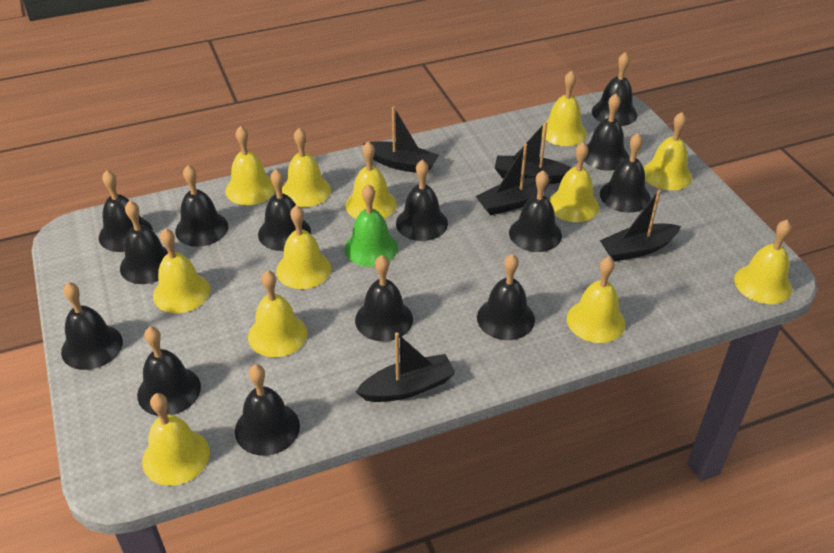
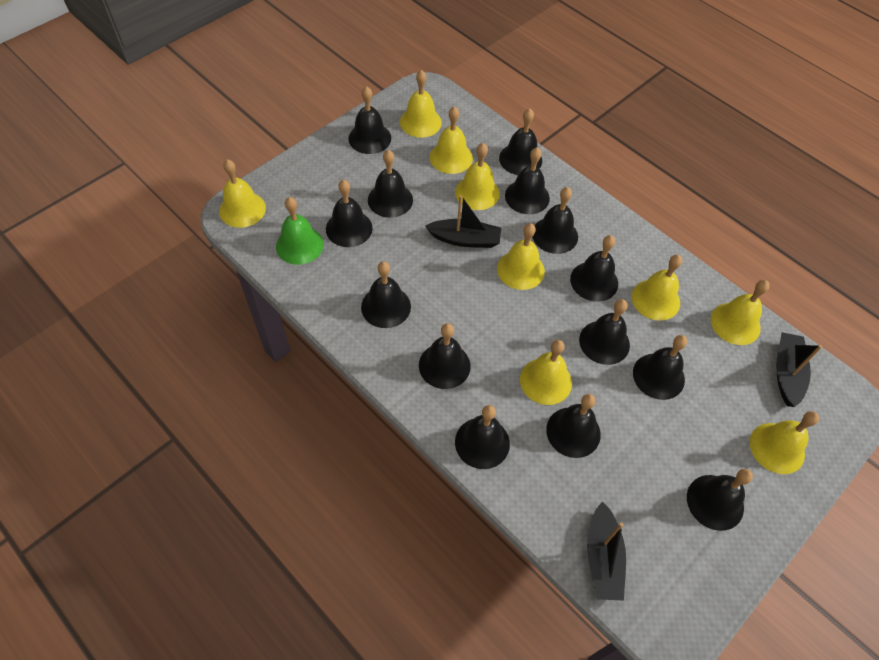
black boat: [356,333,456,402] [363,106,439,173] [476,143,551,215] [495,122,571,184] [600,189,681,262] = 5 -> [425,195,501,248] [587,501,626,601] [777,332,822,407] = 3
yellow bell: [142,393,210,486] [153,228,210,313] [225,126,275,205] [248,270,307,357] [276,205,331,289] [282,128,331,207] [346,141,397,219] [542,70,587,146] [549,142,599,222] [567,257,625,343] [643,112,692,190] [734,220,792,304] = 12 -> [219,159,266,228] [400,70,442,138] [430,106,473,174] [455,143,500,210] [497,223,545,290] [520,340,572,405] [631,255,682,321] [711,280,770,345] [750,411,819,474] = 9

